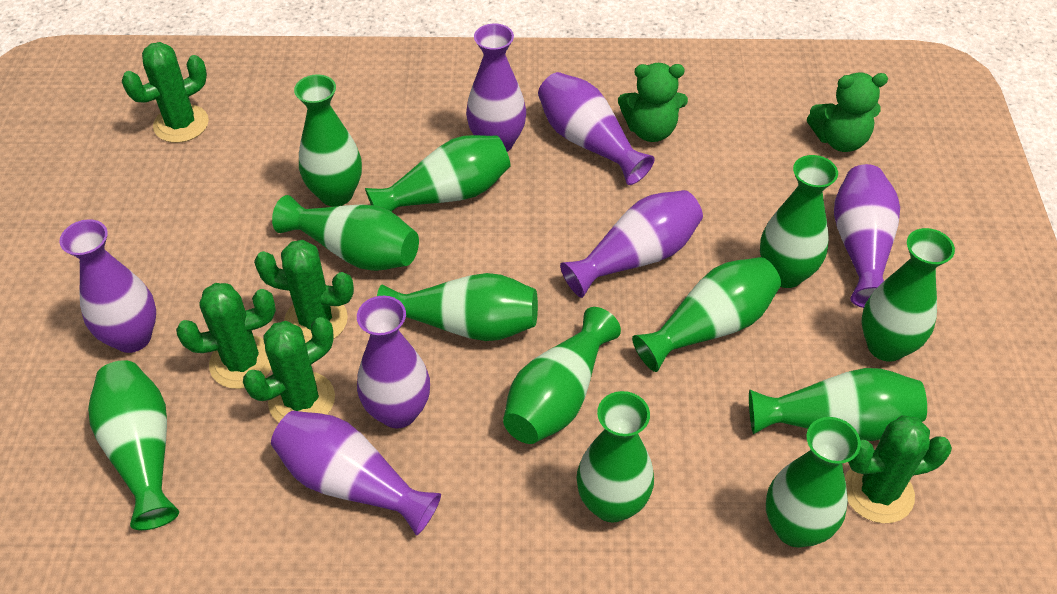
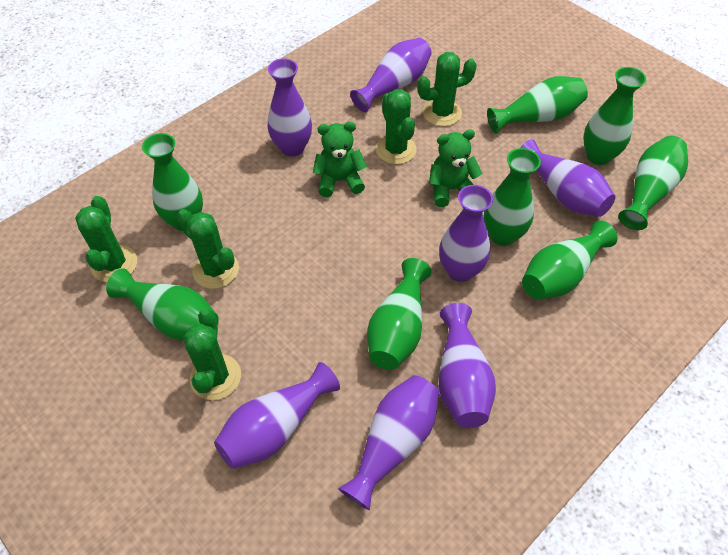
green vase: [88,360,179,530] [272,195,419,271] [294,74,362,207] [365,135,511,212] [377,273,538,341] [503,307,621,444] [576,391,654,522] [632,257,781,372] [749,368,927,441] [760,155,838,288] [766,417,861,547] [861,228,955,362] = 12 -> [106,268,219,341] [142,133,203,231] [367,258,432,370] [484,148,541,246] [487,76,588,134] [522,220,617,300] [583,67,646,165] [618,136,688,230] = 8

